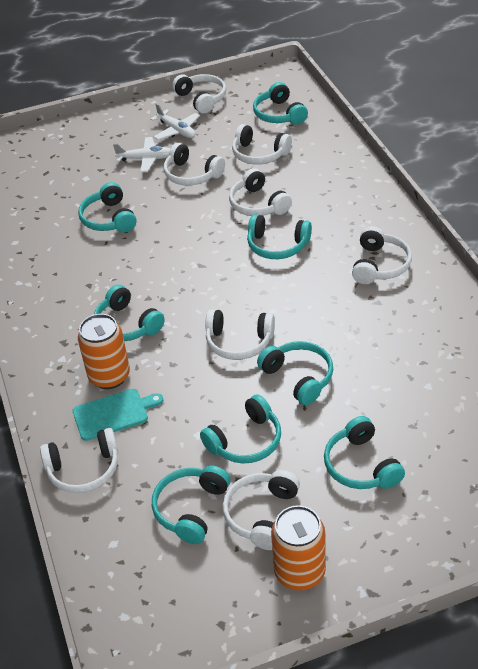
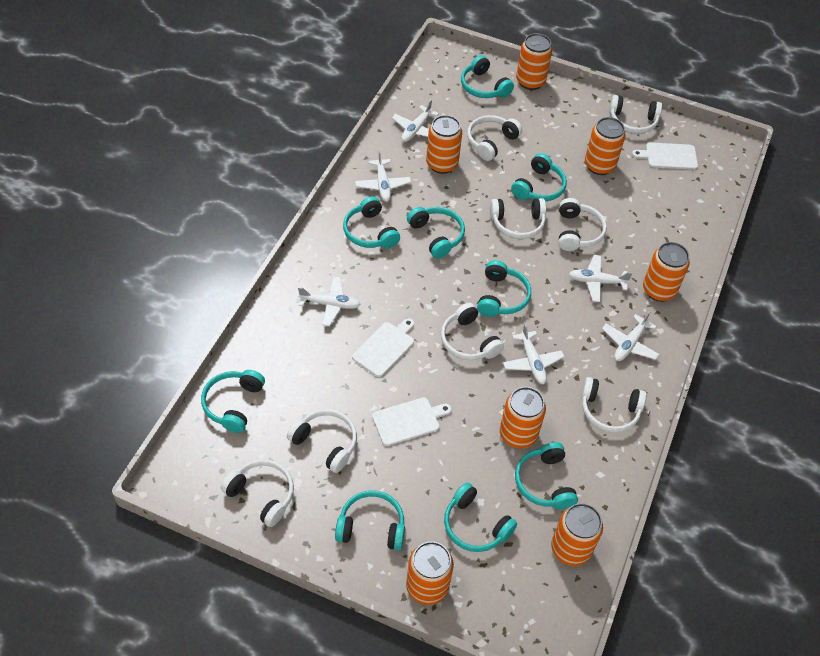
orange can: [78,314,130,389] [271,505,326,590] = 2 -> [406,541,454,605] [426,115,462,174] [500,387,546,448] [516,33,552,90] [551,503,603,566] [585,117,625,175] [643,242,690,302] = 7
turquoise cutting board: [73,389,164,441] = 1 -> none = 0
turquoise headphones: [78,182,136,232] [94,285,165,341] [152,465,230,544] [200,394,281,464] [247,214,312,259] [253,82,308,125] [257,341,333,405] [324,416,405,489] = 8 -> [201,370,265,433] [335,490,405,550] [343,196,400,248] [407,207,465,258] [444,483,517,552] [461,55,514,98] [477,260,531,317] [511,153,567,201] [515,442,578,509] = 9
white cutting board: none = 0 -> [352,318,414,377] [372,397,451,446] [632,142,698,170] = 3
white plane: [113,137,170,172] [150,103,200,140] = 2 -> [298,277,361,326] [355,150,411,202] [392,100,439,142] [503,324,564,384] [569,255,632,302] [602,311,659,361] = 6

